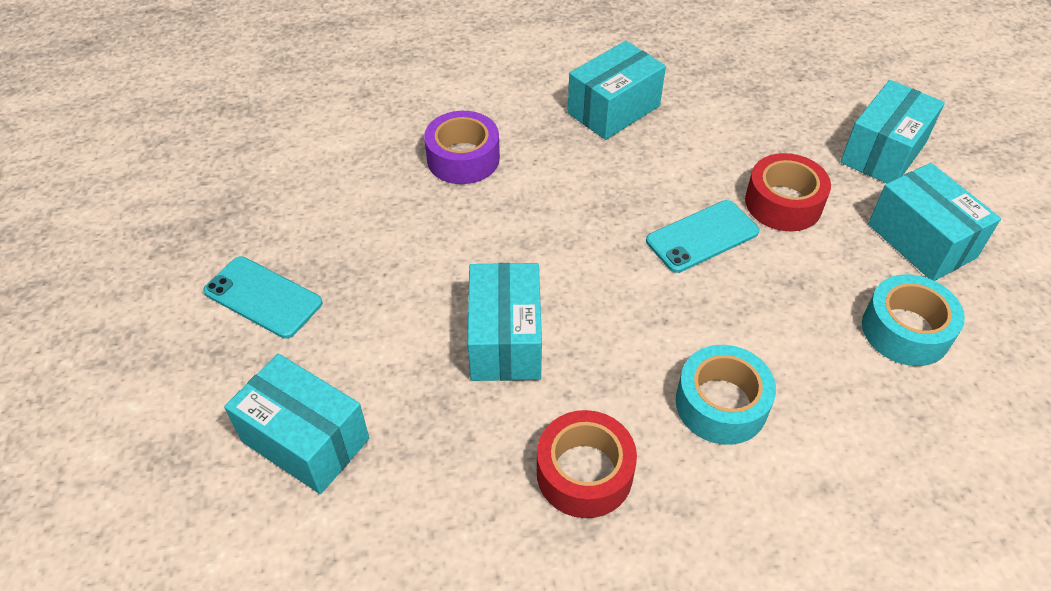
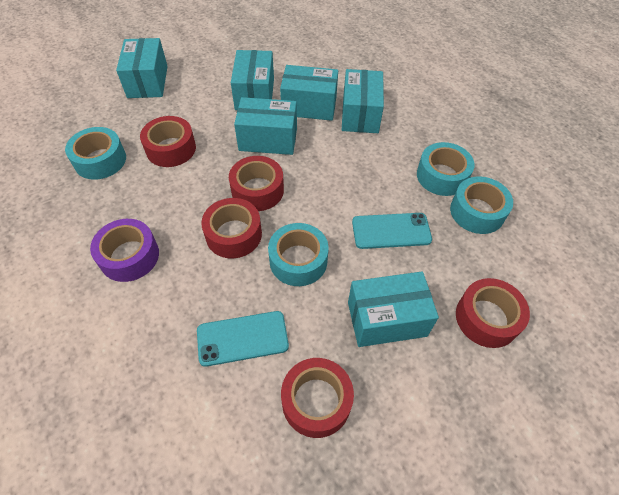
red tape: [537,410,637,518] [745,153,831,231] = 2 -> [140,116,196,167] [201,198,262,258] [229,156,284,211] [281,358,354,438] [456,278,530,348] = 5
turquoise box: [224,353,369,494] [467,263,542,381] [567,41,666,140] [840,80,945,183] [868,163,1001,281] = 5 -> [116,38,167,98] [231,50,274,110] [234,97,297,155] [280,65,338,121] [342,69,384,133] [348,271,439,347] = 6
turquoise tape: [676,345,776,445] [862,274,965,366] = 2 -> [65,127,126,180] [268,223,329,286] [417,142,475,196] [450,177,513,234] = 4

